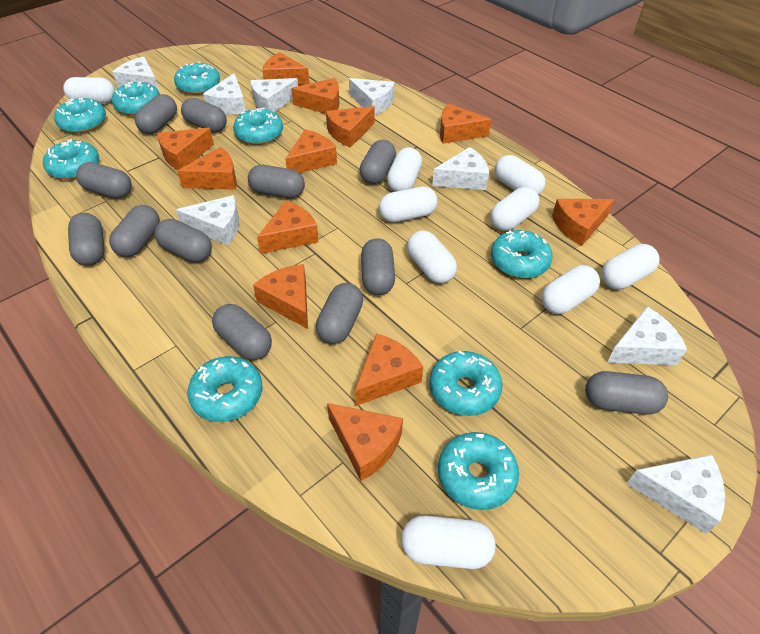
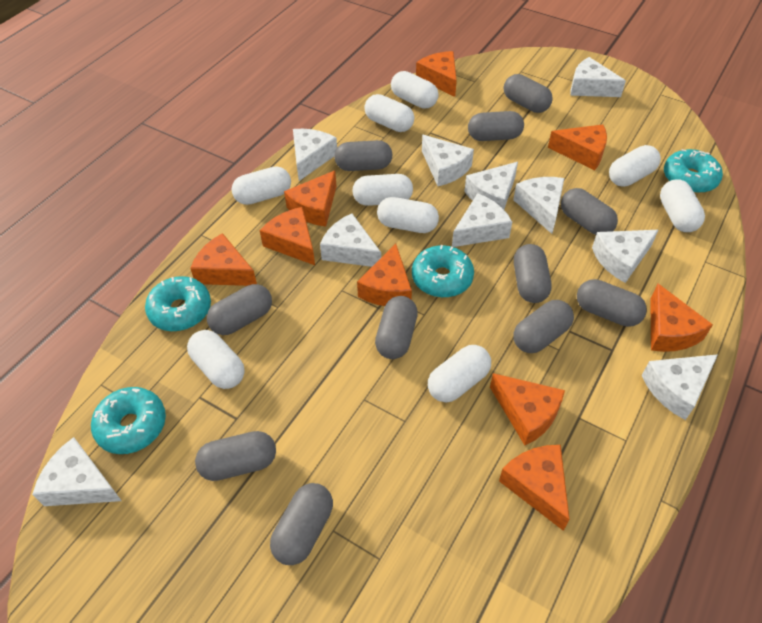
grey capsule: [68,213,105,266] [76,162,132,199] [109,205,160,257] [135,94,177,134] [154,219,212,262] [181,98,227,133] [212,304,272,360] [248,165,305,198] [316,283,363,344] [359,140,396,184] [361,238,395,295] [585,371,668,415] = 12 -> [195,431,276,481] [207,284,272,335] [270,483,333,565] [334,140,393,171] [375,296,418,359] [468,111,524,141] [503,74,553,113] [513,300,574,353] [514,244,551,303] [561,188,618,235] [577,279,647,327] = 11
orange cheese: [157,128,214,170] [177,147,237,190] [253,264,308,329] [257,201,319,254] [262,52,309,85] [285,129,337,173] [291,78,339,114] [326,106,374,148] [327,403,403,481] [355,334,423,406] [440,104,492,144] [552,199,614,246] = 12 -> [190,233,257,286] [260,207,315,265] [284,171,337,227] [357,244,412,306] [416,51,457,97] [490,373,565,445] [499,445,570,531] [548,124,607,171] [650,284,713,352] = 9
turquoise donut: [43,139,99,180] [54,98,106,133] [112,81,160,116] [174,61,220,95] [187,356,263,422] [233,108,283,145] [429,350,503,416] [438,432,519,510] [491,230,553,278] = 9 -> [91,387,166,454] [145,276,211,331] [412,245,474,298] [664,149,723,193] = 4
white cheese: [113,57,160,93] [176,195,239,246] [203,73,246,114] [251,78,298,112] [349,78,395,116] [432,147,489,190] [607,307,687,365] [626,455,725,534] = 8 -> [32,437,122,506] [293,129,337,181] [320,214,381,267] [422,135,474,186] [452,193,512,247] [464,162,518,209] [513,177,564,234] [570,57,626,97] [592,230,658,283] [642,354,718,420] = 10

